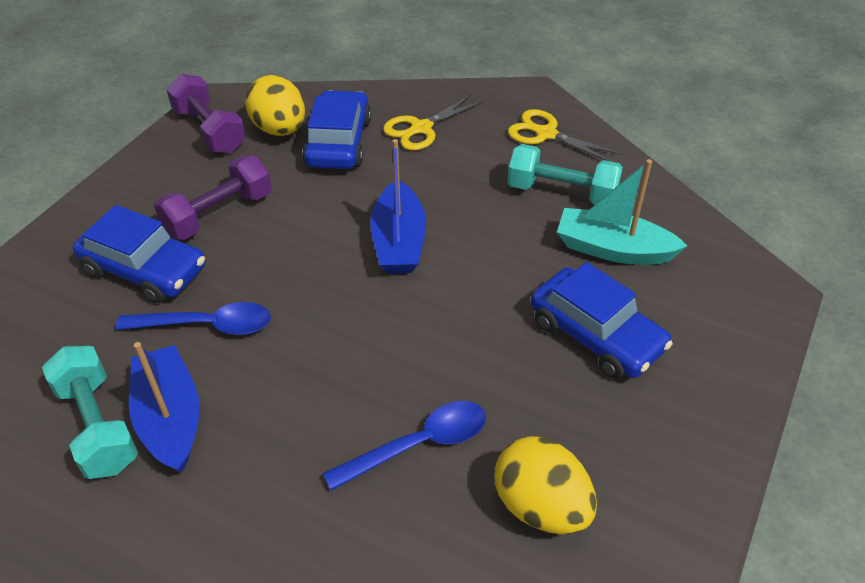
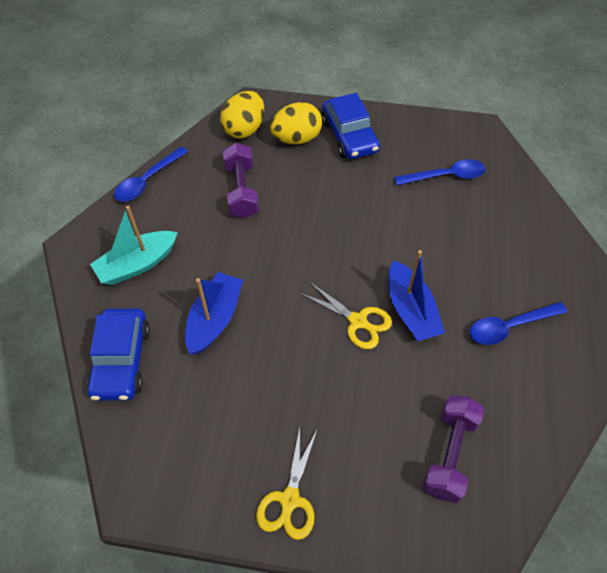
blue car: [73,205,206,303] [302,90,372,169] [531,262,673,379] = 3 -> [86,309,150,401] [322,93,380,159] = 2
blue spoon: [116,302,271,335] [323,401,486,491] = 2 -> [114,147,188,202] [394,159,486,186] [470,302,567,345] = 3
turquoise dumbbell: [42,346,138,479] [508,144,623,204] = 2 -> none = 0

